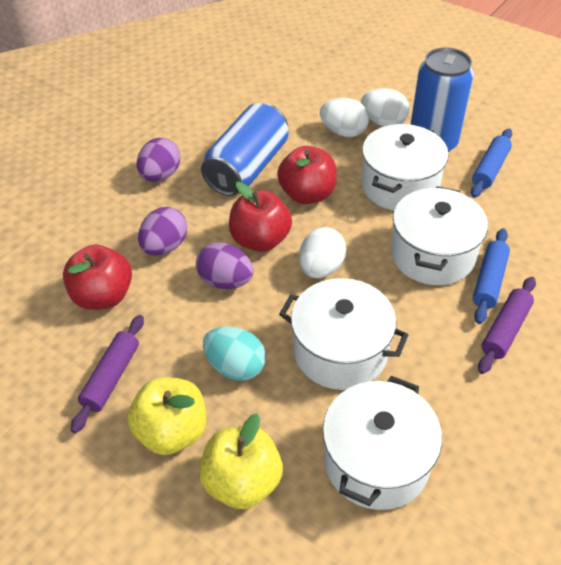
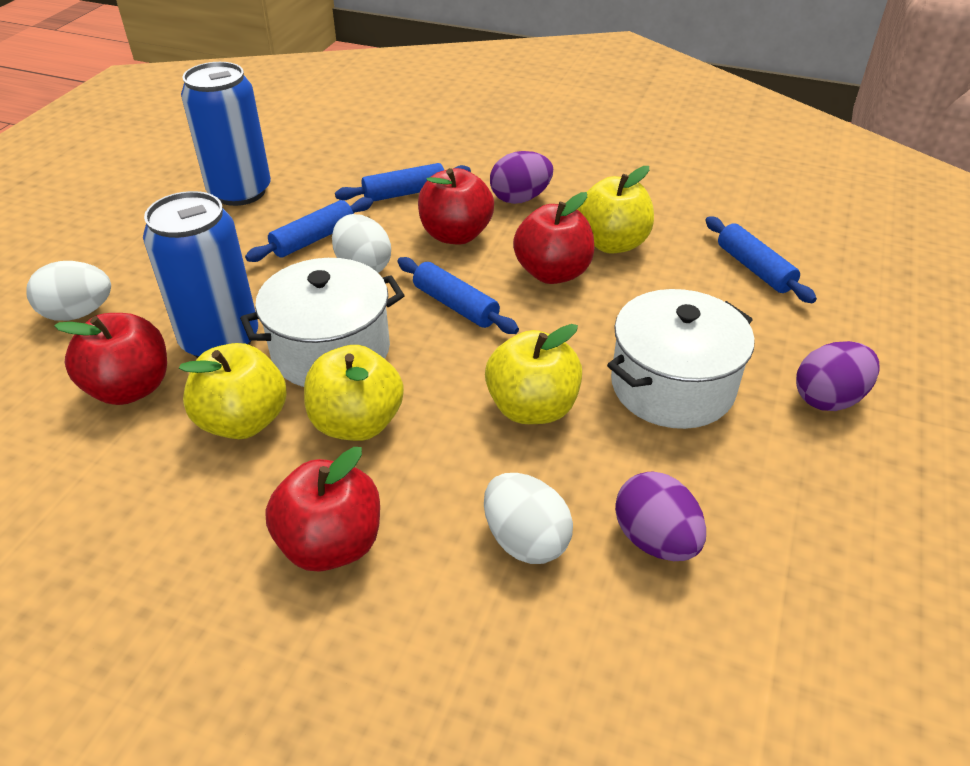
blue rolling pin: [471,129,512,198] [473,228,510,324] = 2 -> [245,197,373,262] [335,163,471,202] [397,257,519,334] [705,216,817,303] = 4
purple rolling pin: [71,315,144,433] [478,277,536,374] = 2 -> none = 0
red apple: [63,245,132,310] [229,182,292,252] [277,146,337,204] = 3 -> [54,313,167,405] [265,447,380,572] [418,168,494,245] [513,192,595,284] = 4
turquoise egg: [203,326,266,381] = 1 -> none = 0
white pot: [279,278,408,390] [323,376,442,510] [361,124,449,211] [391,186,488,285] = 4 -> [240,258,405,387] [607,289,754,429] = 2
yellow apple: [127,377,207,455] [199,413,283,509] = 2 -> [179,343,287,439] [304,345,404,441] [485,324,582,424] [577,166,654,254] = 4

